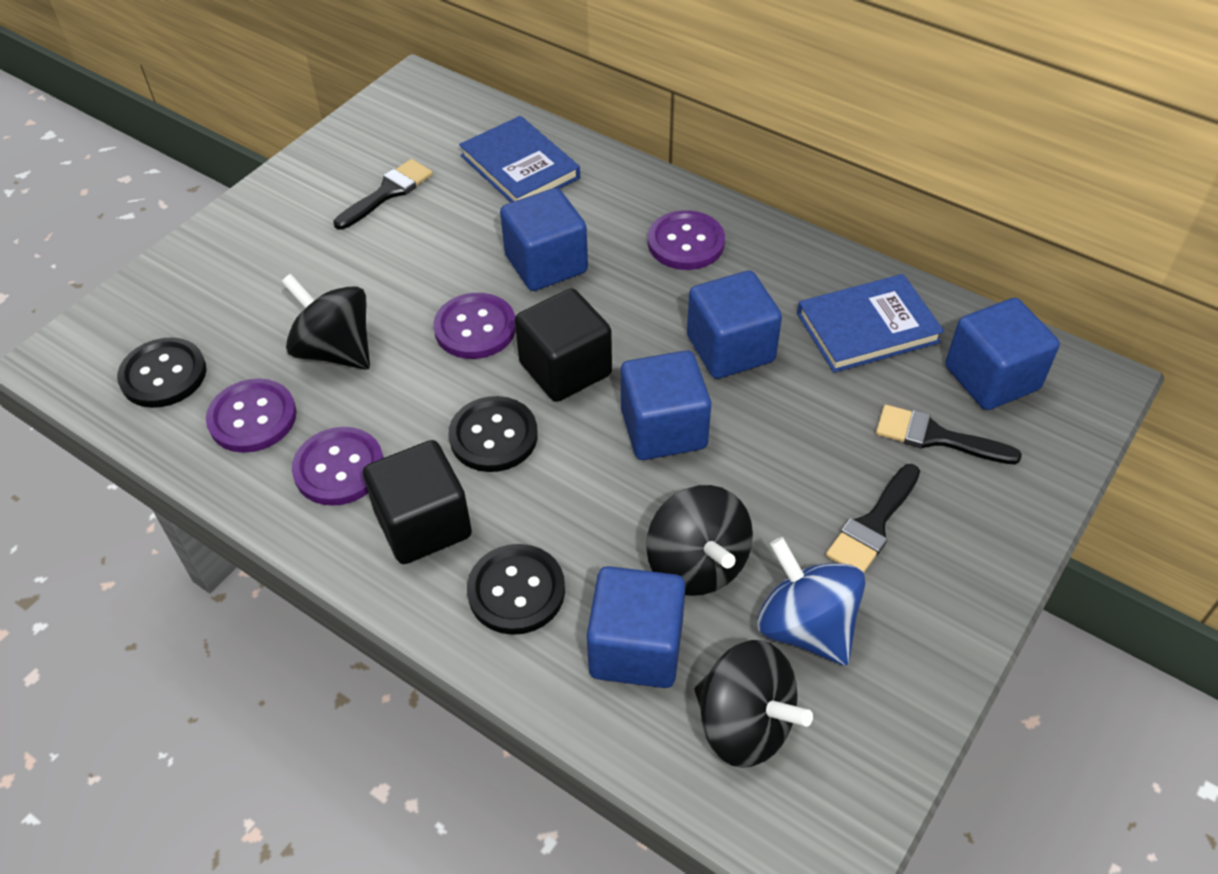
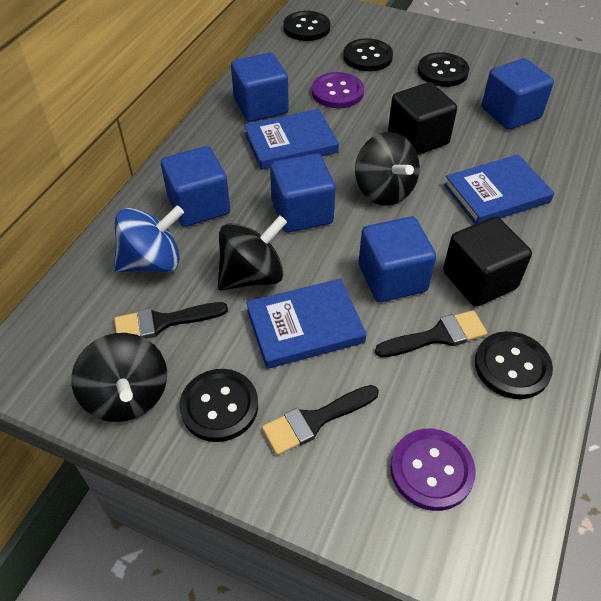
black button: [117,337,207,408] [449,396,538,472] [467,544,565,635] = 3 -> [180,369,258,442] [283,11,330,41] [343,38,393,71] [418,52,469,87] [475,331,553,399] = 5
blue book: [459,116,580,202] [797,274,944,373] = 2 -> [244,109,339,170] [246,278,366,369] [444,154,554,224] = 3
purple button: [206,378,297,453] [292,427,384,506] [433,293,516,359] [648,210,725,270] = 4 -> [312,72,364,108] [390,429,476,511] = 2

